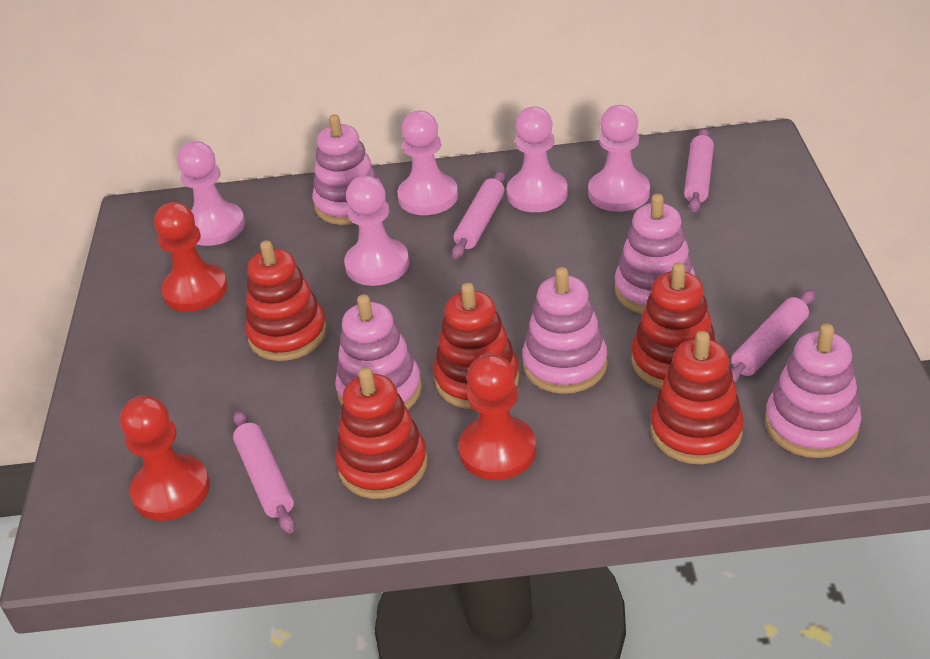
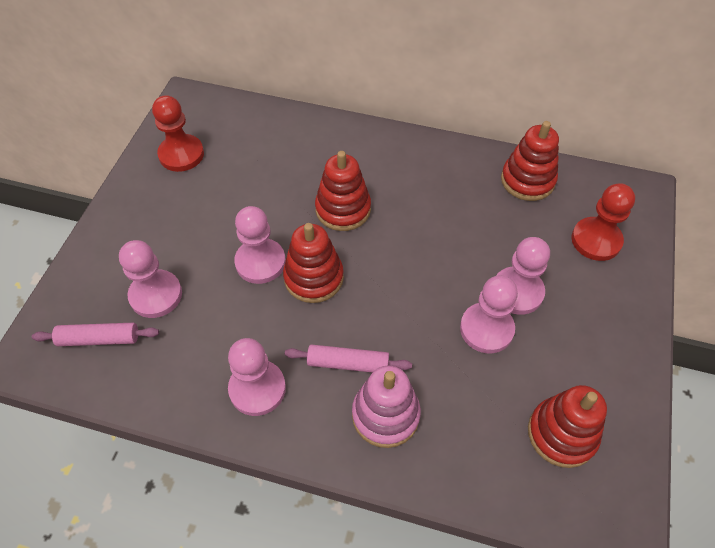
pink rolling pin: [233,410,295,534] [452,171,505,259] [684,128,714,212] [731,290,815,383] = 4 -> [32,323,159,346] [285,344,412,373] = 2
pink stacking toy: [312,114,380,225] [335,294,422,409] [522,267,608,394] [615,194,695,314] [765,324,861,458] = 5 -> [352,366,421,448] = 1
red pawn: [120,395,210,521] [154,202,228,312] [459,354,536,480] = 3 -> [152,95,204,172] [571,183,635,261] = 2
red stacking toy: [245,240,327,361] [335,367,428,499] [433,283,519,409] [631,262,716,388] [651,331,744,464] = 5 -> [283,223,344,303] [315,151,371,231] [501,121,559,201] [528,385,607,468] = 4

